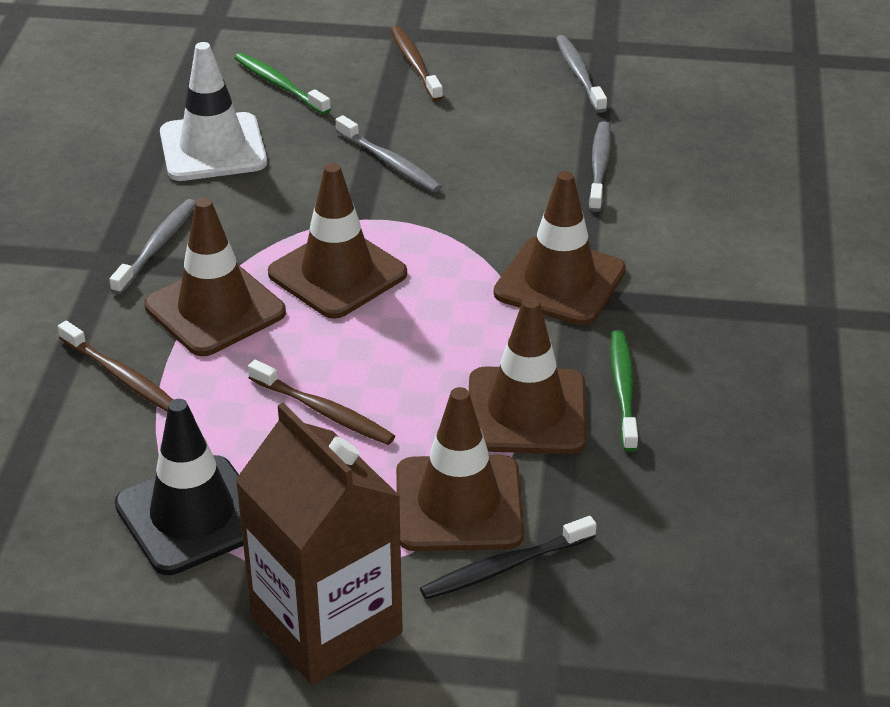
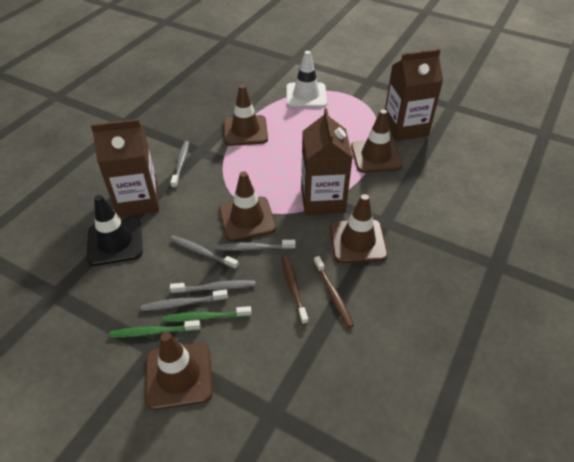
black toothbrush: [420,516,597,599] = 1 -> none = 0
brown carton: [235,403,403,685] = 1 -> [91,119,159,217] [301,108,353,215] [385,49,443,141] = 3
brown toothbrush: [58,321,173,411] [248,360,395,445] [391,26,443,101] = 3 -> [281,255,308,325] [314,256,354,328] = 2
grey toothbrush: [109,199,196,295] [336,115,442,192] [556,35,607,113] [589,121,611,212] = 4 -> [141,290,228,311] [170,141,189,188] [170,235,239,269] [170,280,256,294] [216,240,296,251] = 5

